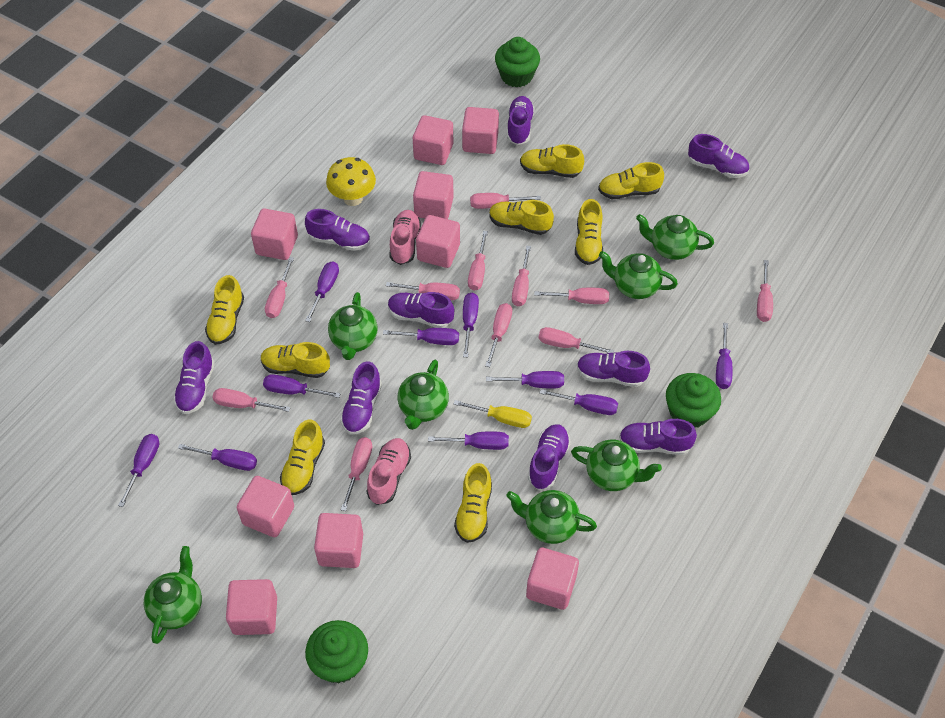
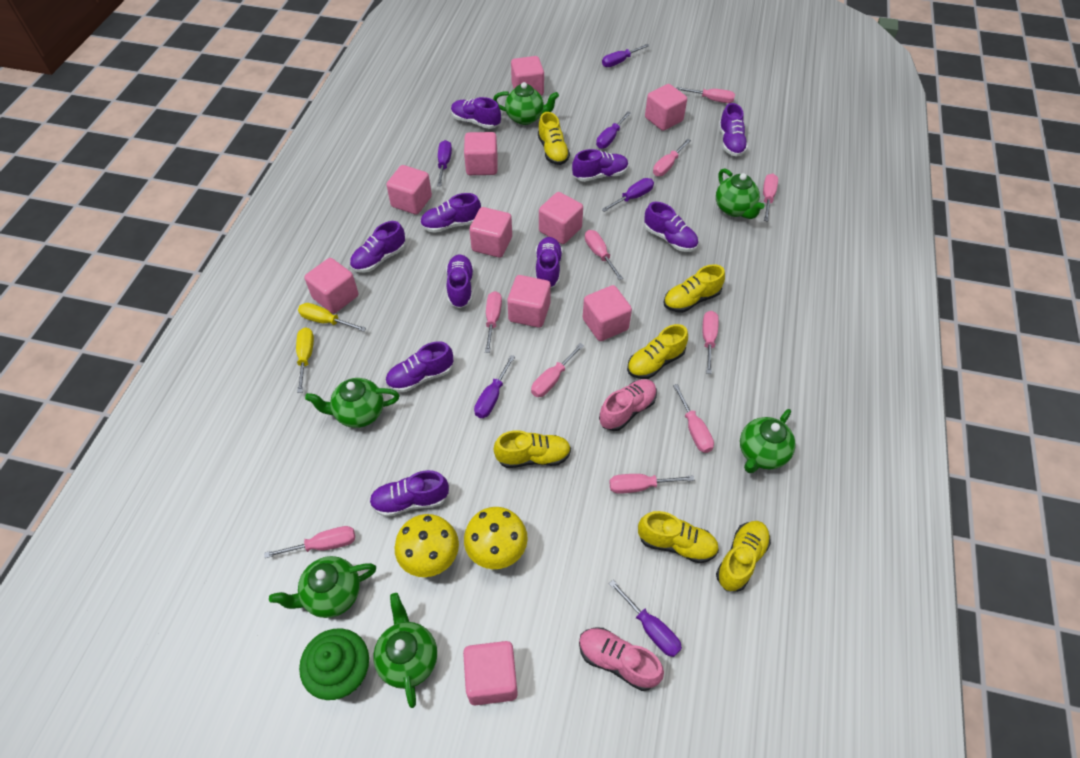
green cupcake: [305,620,368,683] [495,37,540,87] [666,373,721,428] = 3 -> [299,628,369,700] = 1
green teapot: [144,546,202,644] [328,292,378,360] [398,360,449,430] [506,490,597,544] [571,440,662,491] [599,251,678,299] [636,214,714,260] = 7 -> [269,556,376,618] [305,378,399,428] [373,593,437,708] [493,82,559,125] [716,168,765,219] [740,409,796,473] = 6
pink cube: [226,579,277,635] [237,476,294,537] [251,209,298,260] [314,513,363,568] [413,115,453,165] [413,171,454,219] [416,215,460,268] [462,107,499,154] [526,548,579,610] = 9 -> [305,258,358,314] [386,165,432,215] [463,641,518,705] [464,132,497,175] [469,207,512,258] [507,275,551,328] [511,56,544,96] [539,192,583,244] [583,285,632,341] [645,84,687,131] = 10
pink screwdriver: [212,388,290,412] [265,257,294,318] [341,437,372,511] [386,282,460,301] [468,231,488,291] [470,193,541,209] [485,303,512,367] [512,246,531,306] [534,288,609,304] [539,327,614,353] [757,260,773,322] = 11 -> [264,526,355,558] [485,291,502,353] [531,343,584,397] [585,230,623,280] [609,474,694,494] [653,139,691,176] [673,384,714,453] [676,87,735,103] [703,311,719,374] [763,173,778,222] = 10
purple screwdriver: [118,434,159,507] [178,444,257,471] [263,374,341,398] [305,261,339,322] [383,328,459,345] [428,432,509,450] [463,293,479,357] [486,371,564,388] [540,389,618,415] [716,323,733,389] = 10 -> [437,140,452,186] [474,355,515,418] [596,111,631,149] [602,44,649,67] [602,178,654,212] [609,580,682,657] = 6
purple shoe: [173,341,215,414] [305,209,370,251] [340,361,382,435] [388,292,454,328] [507,96,535,145] [528,424,571,490] [577,351,650,387] [619,419,697,455] [688,134,749,178] = 9 -> [350,221,406,273] [369,470,449,517] [385,341,453,393] [420,193,481,233] [446,254,474,308] [451,97,501,129] [535,237,563,288] [572,149,629,182] [644,202,698,252] [719,103,748,157] = 10
yellow mushroom: [326,157,376,206] = 1 -> [395,514,459,577] [464,507,528,569] = 2
yellow screwdriver: [454,400,532,428] = 1 -> [296,327,314,393] [298,303,366,332] = 2
yellow shoe: [205,275,244,345] [261,342,330,378] [280,420,325,495] [454,463,492,543] [489,200,554,235] [520,144,584,178] [575,199,603,265] [598,162,664,199] = 8 -> [494,430,571,468] [538,112,570,165] [627,324,688,379] [638,511,719,563] [663,264,725,313] [716,521,771,592] = 6

